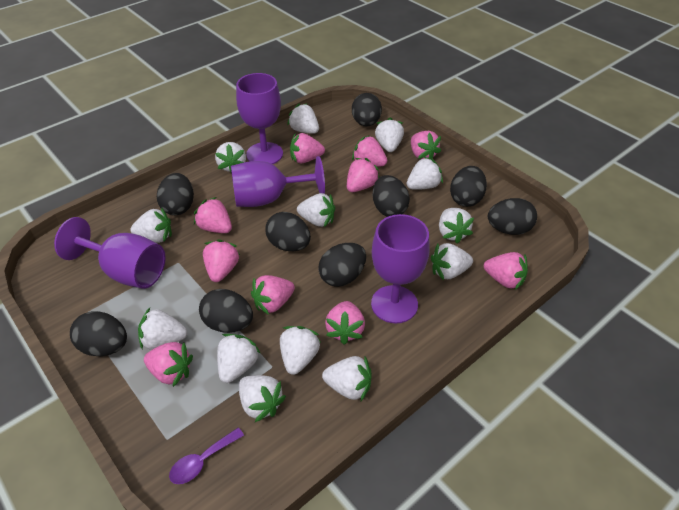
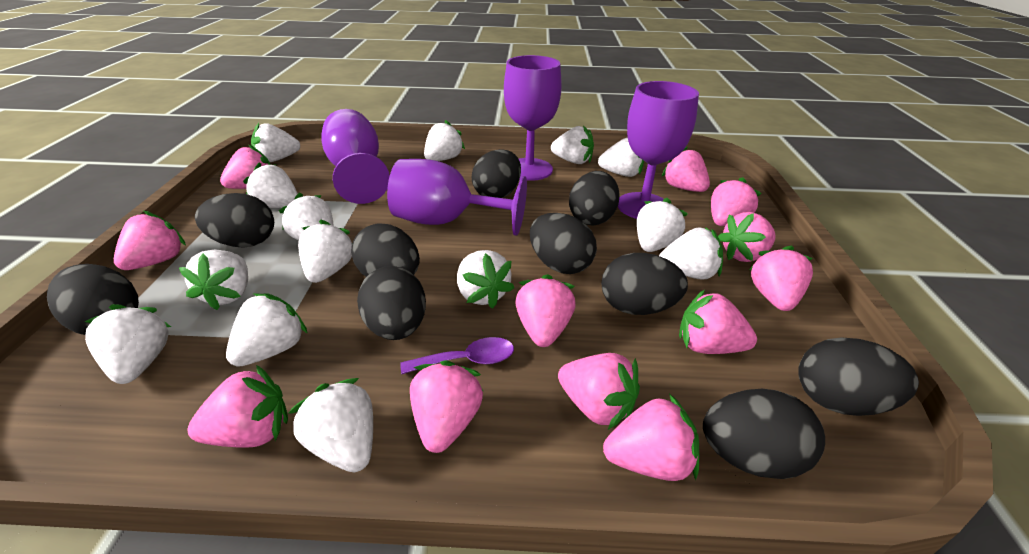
black egg: [70,311,127,356] [157,173,194,215] [199,289,253,333] [265,212,311,251] [318,243,366,287] [352,93,382,126] [372,175,410,217] [450,166,487,207] [488,198,537,235] = 9 -> [47,264,139,335] [195,193,274,248] [352,224,420,277] [357,266,426,340] [472,149,521,198] [530,213,597,274] [569,171,619,225] [601,253,688,315] [703,389,825,479] [798,337,919,416] = 10
pink strawberry: [144,342,193,387] [194,197,232,233] [203,239,240,282] [251,275,295,315] [290,133,325,163] [325,301,365,345] [347,158,380,192] [352,135,387,167] [411,131,441,160] [484,252,528,290] = 10 -> [114,211,186,270] [187,365,288,448] [220,144,271,189] [410,360,483,453] [515,274,576,347] [558,353,640,430] [603,394,699,481] [662,146,710,192] [679,290,757,354] [711,177,762,226] [718,212,776,262] [749,245,813,311] = 12
white strawberry: [130,207,172,243] [138,308,188,350] [215,142,246,173] [217,334,260,383] [239,375,286,422] [280,326,321,375] [287,103,319,134] [297,193,335,227] [322,356,372,401] [375,117,404,152] [407,157,443,190] [431,243,473,280] [439,208,474,244] = 13 -> [84,304,171,384] [179,250,248,310] [226,293,308,367] [243,163,298,208] [251,123,300,162] [279,193,333,240] [289,378,373,472] [298,220,353,283] [424,120,465,161] [457,250,514,309] [551,125,594,164] [598,138,644,177] [637,198,688,252] [659,227,723,280] = 14

